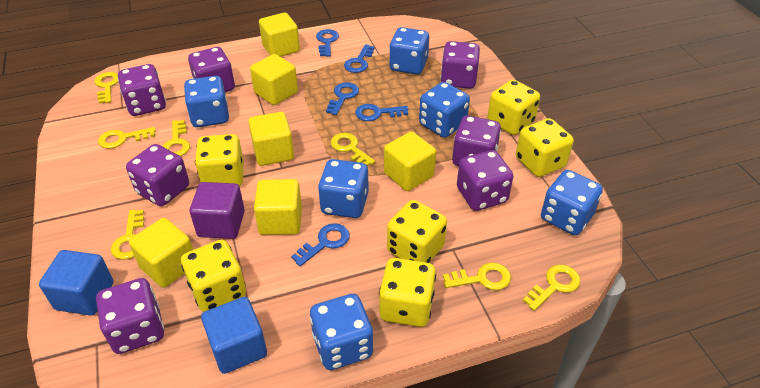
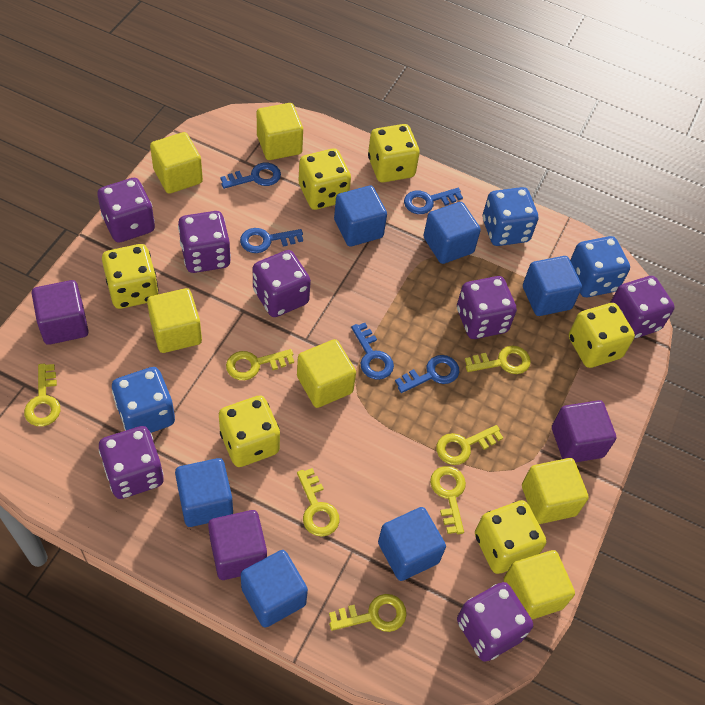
blue cube: [39,250,113,316] [201,297,267,374] = 2 -> [175,458,233,527] [241,550,308,628] [334,185,387,247] [378,507,446,581] [423,202,481,264] [523,256,582,316] = 6
blue dice: [184,76,229,127] [310,294,373,370] [318,159,369,218] [389,27,429,75] [419,82,470,138] [541,170,603,235] = 6 -> [112,367,175,433] [483,187,538,246] [570,236,630,297] = 3
purple cube: [190,182,245,239] = 1 -> [32,280,89,345] [208,510,267,580] [552,400,616,463] = 3

